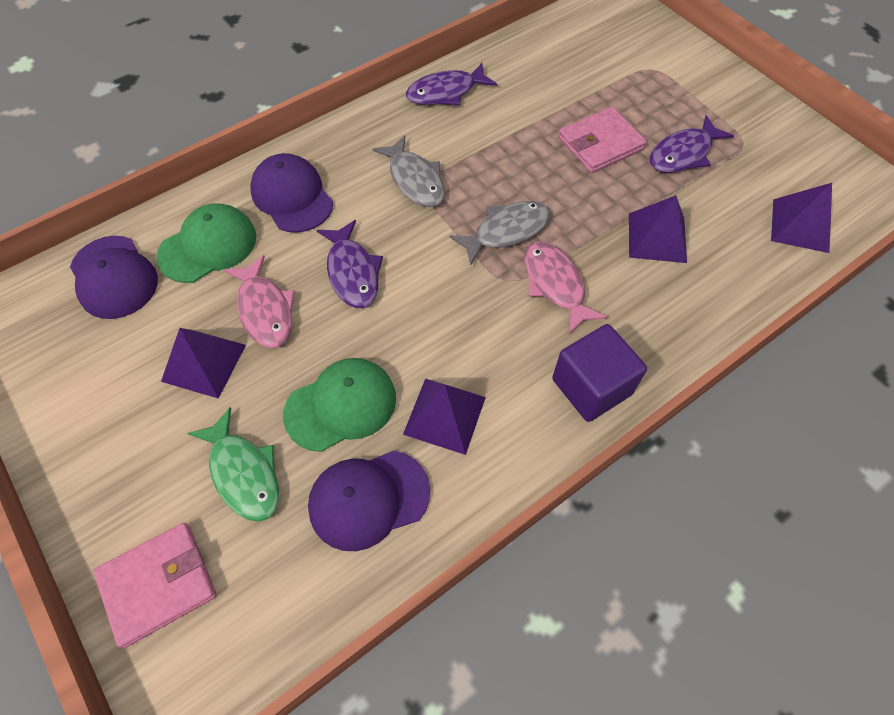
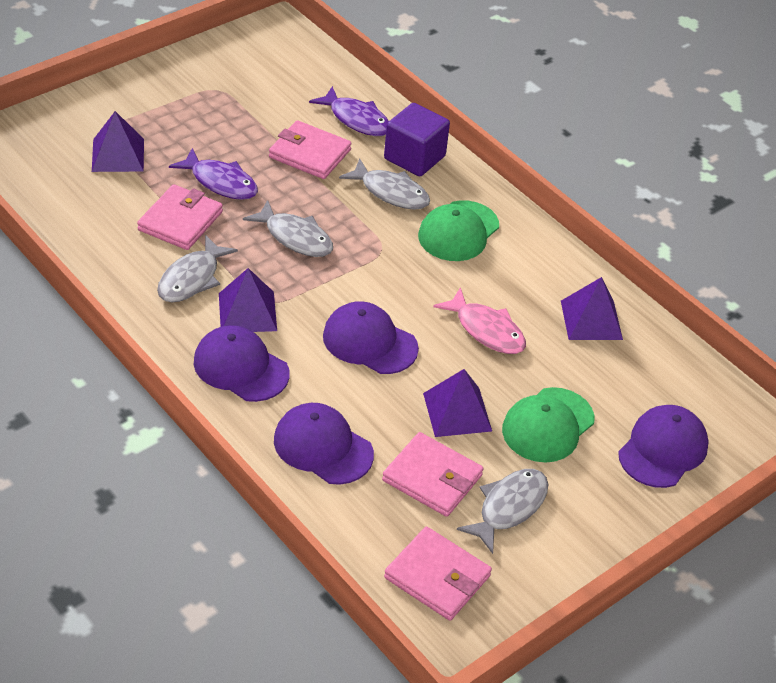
green fish: [187,407,279,522] = 1 -> none = 0
grey fish: [372,135,445,207] [449,201,550,265] = 2 -> [157,235,238,303] [243,200,333,257] [339,158,430,210] [457,469,548,554] = 4
pink fish: [224,255,295,348] [525,242,607,334] = 2 -> [433,287,526,354] = 1
pink wallet: [94,523,217,648] [558,107,647,173] = 2 -> [137,184,223,250] [269,120,352,179] [382,432,484,517] [384,527,492,621] = 4
purple cap: [70,236,158,319] [250,153,333,233] [308,451,430,551] = 3 -> [194,325,289,402] [274,403,374,485] [323,301,419,374] [618,405,709,488] = 4
purple fish: [317,220,383,308] [406,63,497,105] [650,115,734,173] = 3 -> [169,148,258,200] [309,86,389,136] = 2

